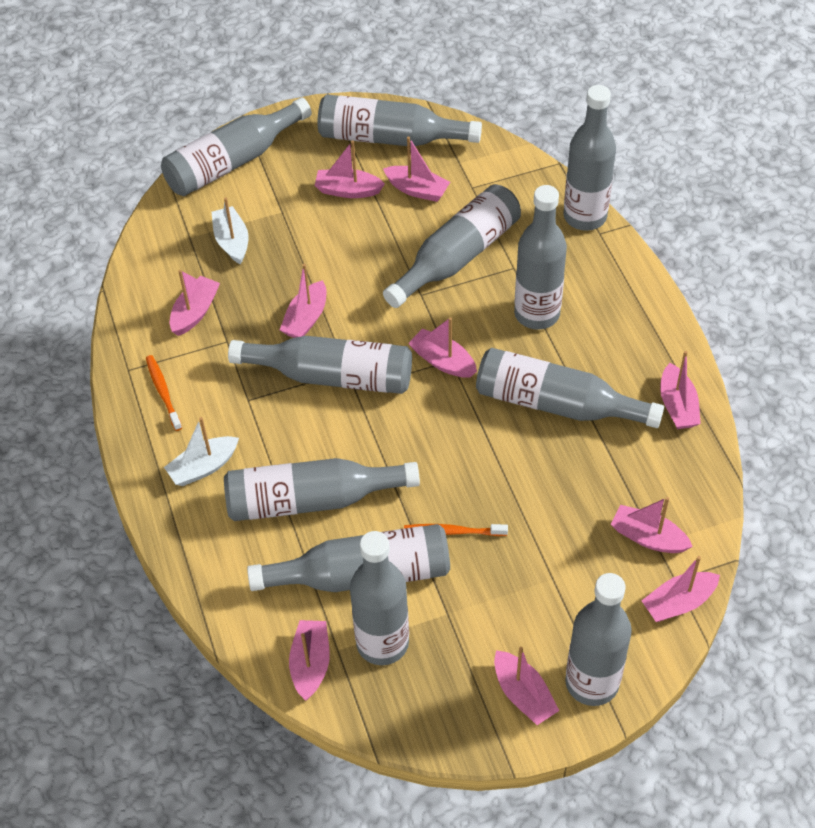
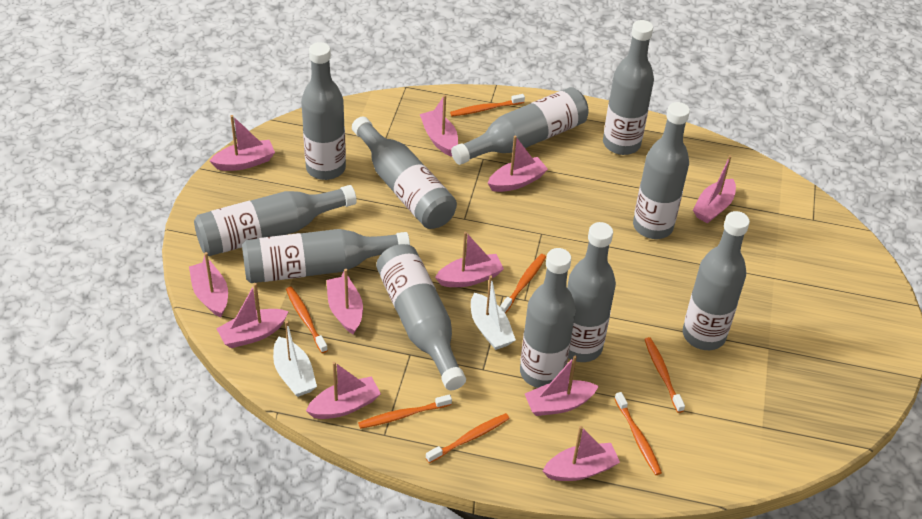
orange toothbrush: [146,355,182,431] [404,524,508,536] = 2 -> [286,286,328,353] [358,394,452,429] [426,413,510,463] [450,94,525,116] [500,254,546,313] [614,392,662,475] [644,337,685,413] = 7
pink boat: [170,270,220,336] [280,264,326,338] [289,620,330,701] [314,140,385,198] [383,137,450,202] [408,317,477,378] [494,647,560,725] [611,497,693,553] [641,556,720,622] [660,351,701,429] = 10 -> [189,252,228,317] [210,115,275,171] [216,283,289,348] [306,362,381,419] [327,269,363,335] [420,95,458,157] [435,232,504,287] [488,136,548,192] [525,356,598,416] [543,426,620,481] [693,155,736,223] = 11

